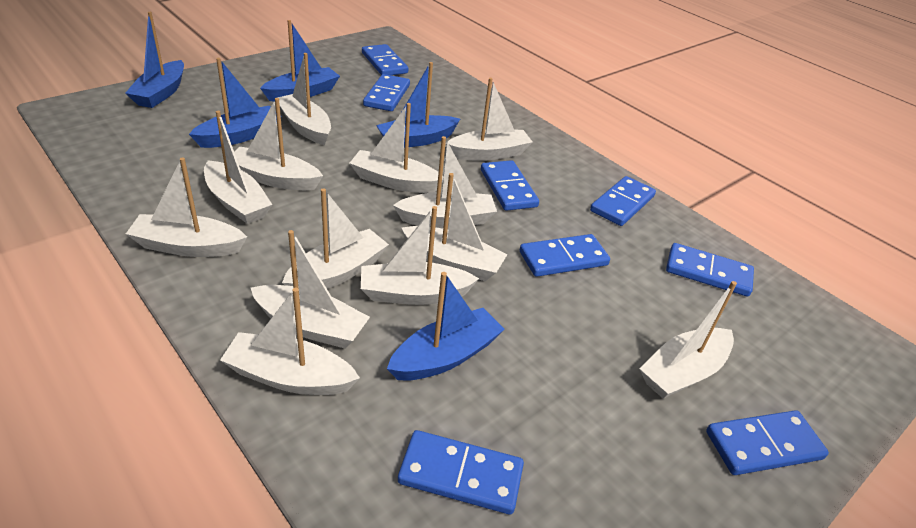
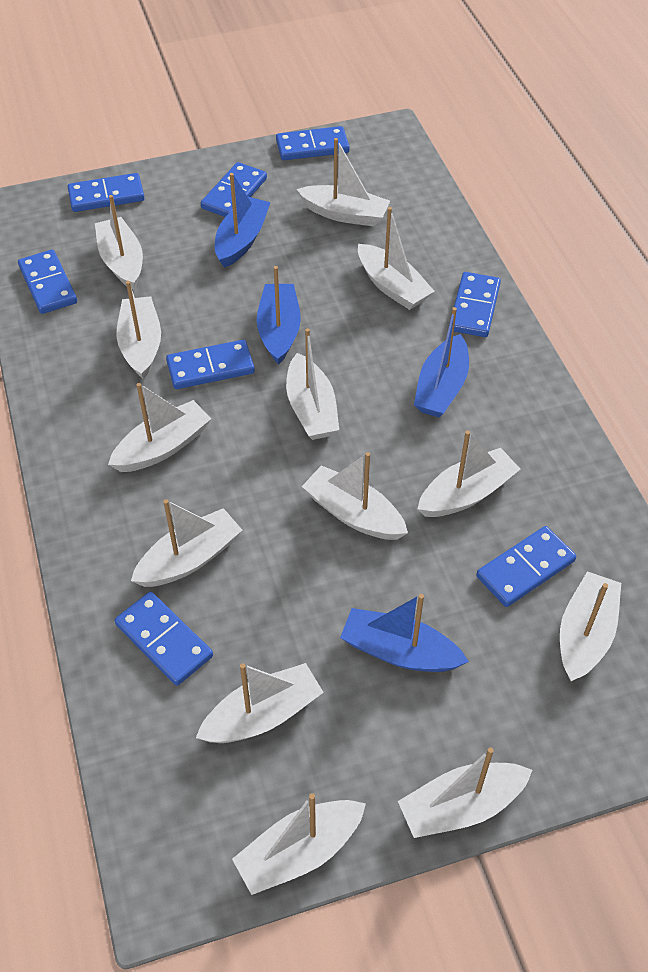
blue boat: [125,12,184,108] [189,58,277,148] [260,20,340,101] [376,62,460,148] [387,272,505,381] = 5 -> [215,173,271,268] [257,266,301,365] [340,594,469,672] [414,307,469,417] = 4

